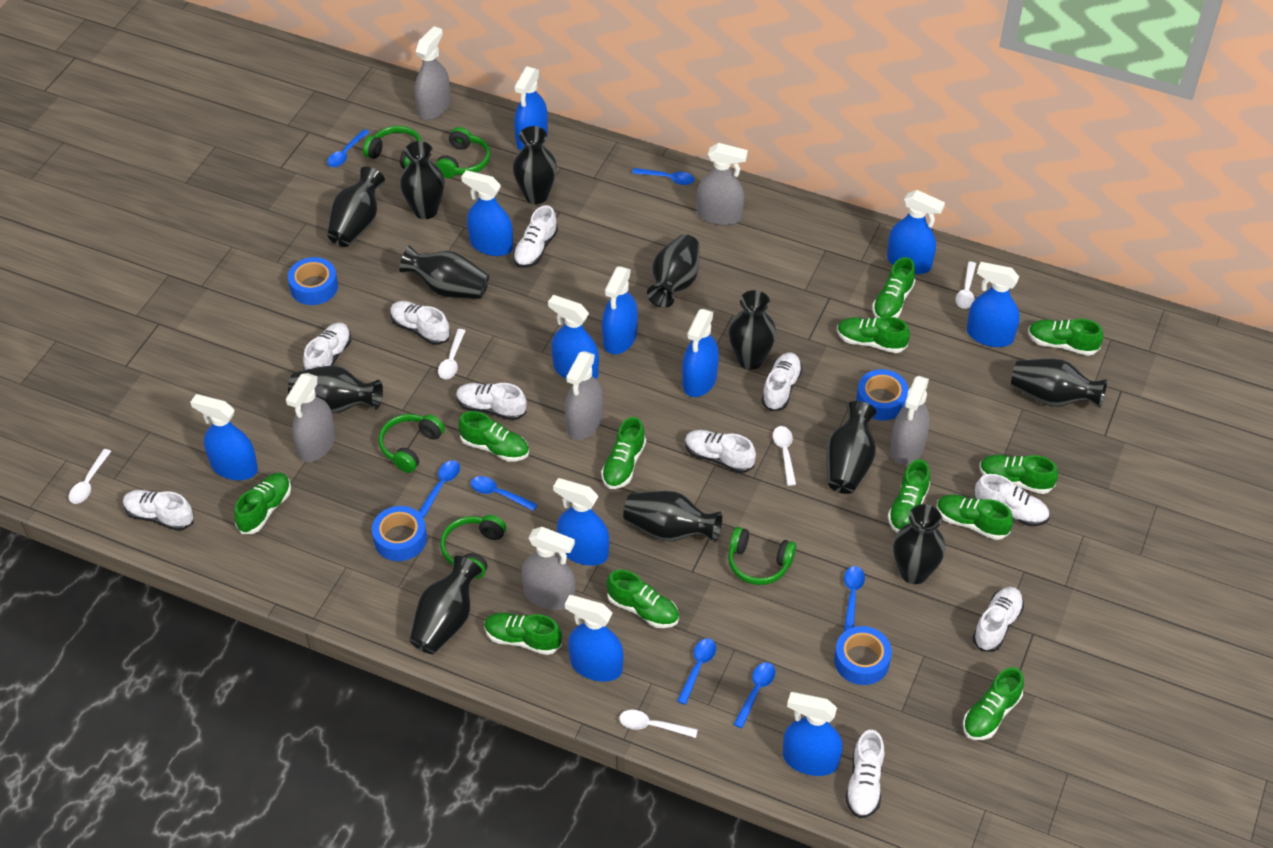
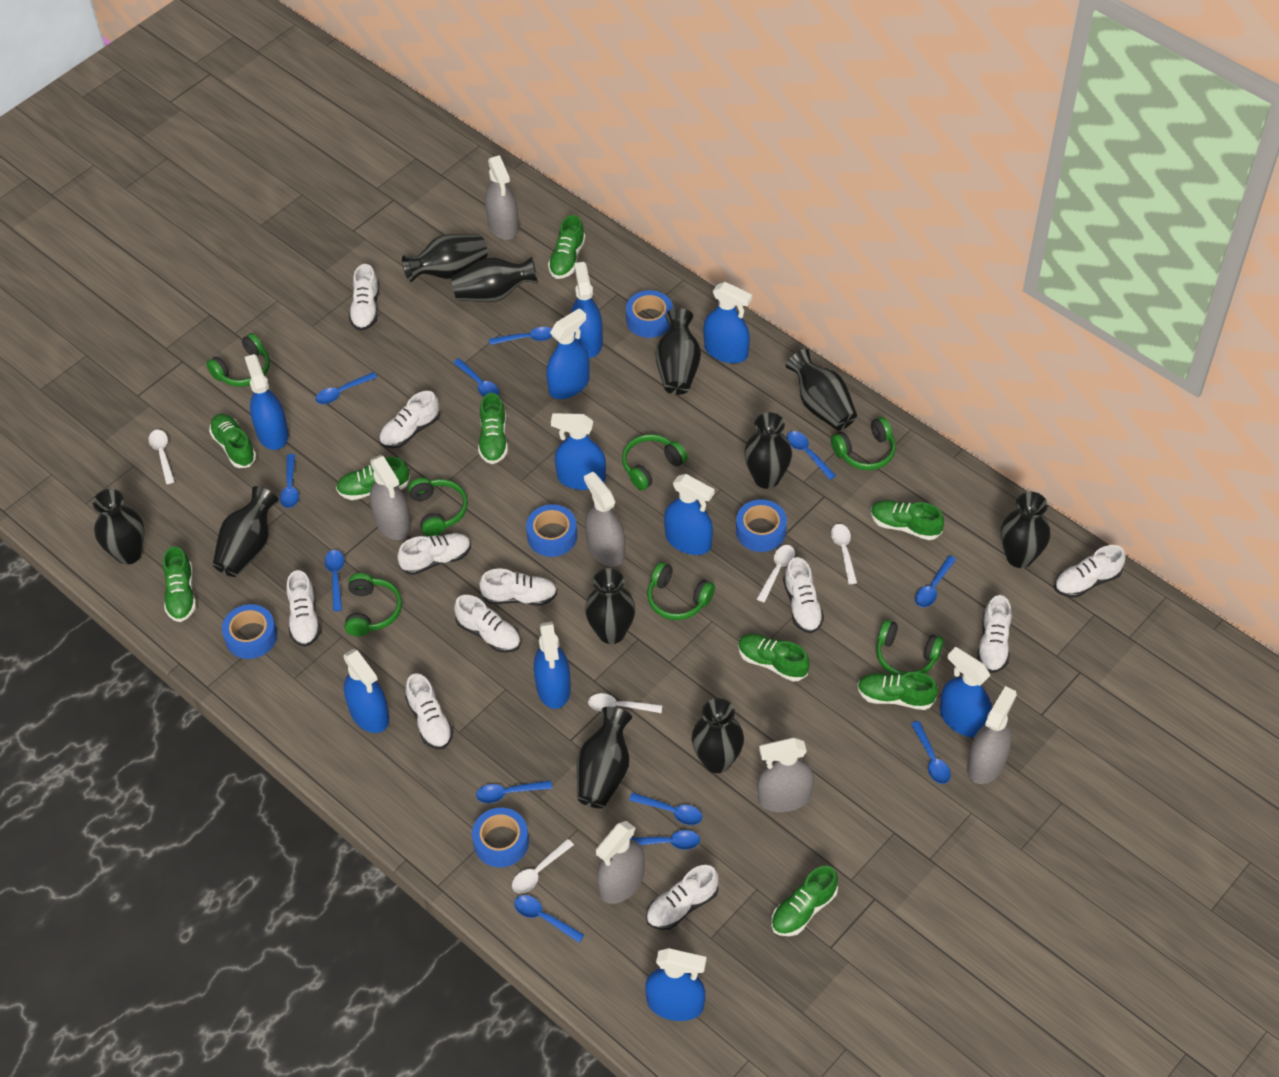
black vase: [288,366,383,414] [327,167,385,247] [399,246,489,299] [400,141,445,219] [409,556,482,654] [513,126,557,204] [623,491,722,542] [647,234,700,308] [729,290,776,370] [826,401,876,494] [893,504,945,584] [1011,359,1107,408] = 12 -> [93,489,145,565] [213,486,279,577] [402,234,488,282] [451,257,538,302] [577,707,632,808] [585,568,635,644] [655,308,701,395] [692,698,744,773] [744,412,792,489] [786,349,857,431] [1001,492,1050,568] = 11
blue spoon: [327,129,369,167] [418,460,460,518] [470,476,538,511] [632,168,694,185] [677,638,716,705] [733,662,775,728] [844,566,865,631] = 7 -> [280,454,299,508] [315,372,377,404] [325,550,344,611] [453,358,499,397] [476,780,552,803] [489,327,552,345] [514,895,584,943] [629,793,702,825] [630,830,700,850] [786,431,836,480] [911,721,951,784] [915,555,956,607] = 12
blue spray bottle: [190,394,258,480] [461,170,513,256] [514,66,548,151] [548,295,599,379] [553,478,609,566] [565,595,624,682] [602,266,638,354] [682,309,719,397] [783,692,843,776] [887,190,945,274] [967,262,1020,347] = 11 -> [245,354,289,450] [344,649,389,733] [534,622,571,709] [546,308,590,399] [551,413,606,490] [571,262,603,358] [645,948,706,1021] [664,474,715,555] [704,282,752,363] [940,647,992,738] = 10
blue tape: [288,257,338,305] [372,506,427,561] [834,626,892,685] [856,369,909,421] = 4 -> [222,604,277,659] [472,808,529,867] [526,504,577,557] [626,290,673,338] [736,499,787,552] = 5
green headphones: [363,126,422,169] [379,414,445,473] [435,127,491,178] [440,515,506,579] [728,527,796,585] = 5 -> [206,333,270,387] [345,573,402,636] [408,478,468,536] [622,434,688,491] [647,562,715,620] [831,417,896,470] [876,620,944,674] = 7
green shoe: [234,473,291,534] [458,411,529,462] [484,613,562,655] [601,417,646,489] [606,570,679,628] [837,316,910,353] [872,257,915,318] [888,459,930,533] [937,494,1013,540] [963,667,1024,740] [979,455,1058,494] [1028,319,1103,356] = 12 -> [163,546,196,622] [209,414,256,468] [336,457,410,500] [478,393,508,464] [548,215,586,279] [738,634,810,681] [771,866,838,936] [857,672,938,710] [871,500,944,540] = 9
white shoe: [123,490,194,531] [303,323,351,370] [390,301,450,345] [456,383,527,420] [513,205,558,268] [685,430,756,473] [761,352,803,411] [845,730,884,818] [972,587,1024,652] [974,474,1049,526] = 10 -> [286,570,321,647] [349,264,379,331] [379,391,440,448] [397,533,471,575] [405,673,453,749] [454,595,521,653] [479,568,557,606] [646,865,719,930] [783,557,824,633] [977,595,1012,673] [1054,545,1125,598] = 11

